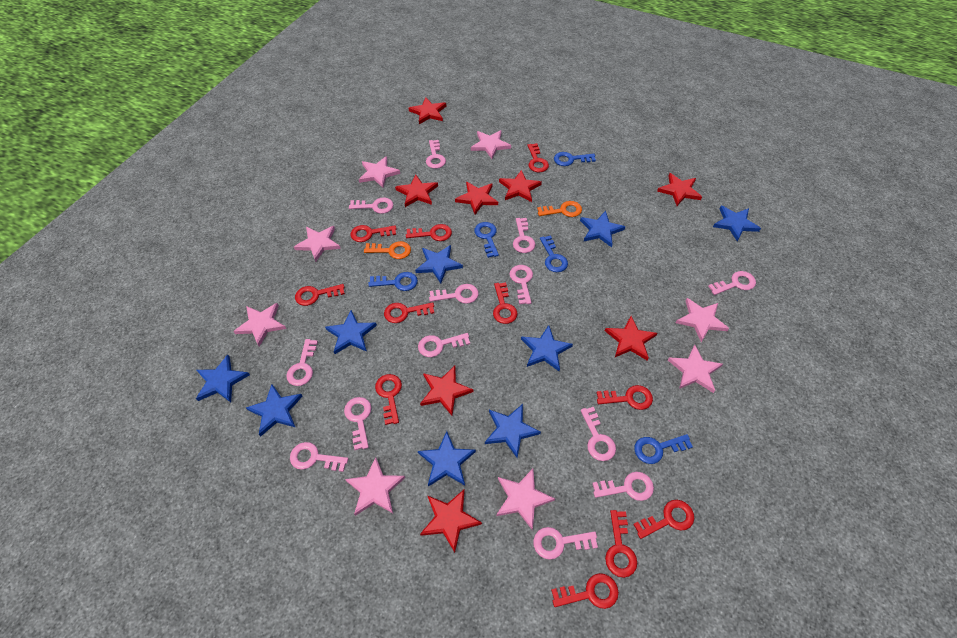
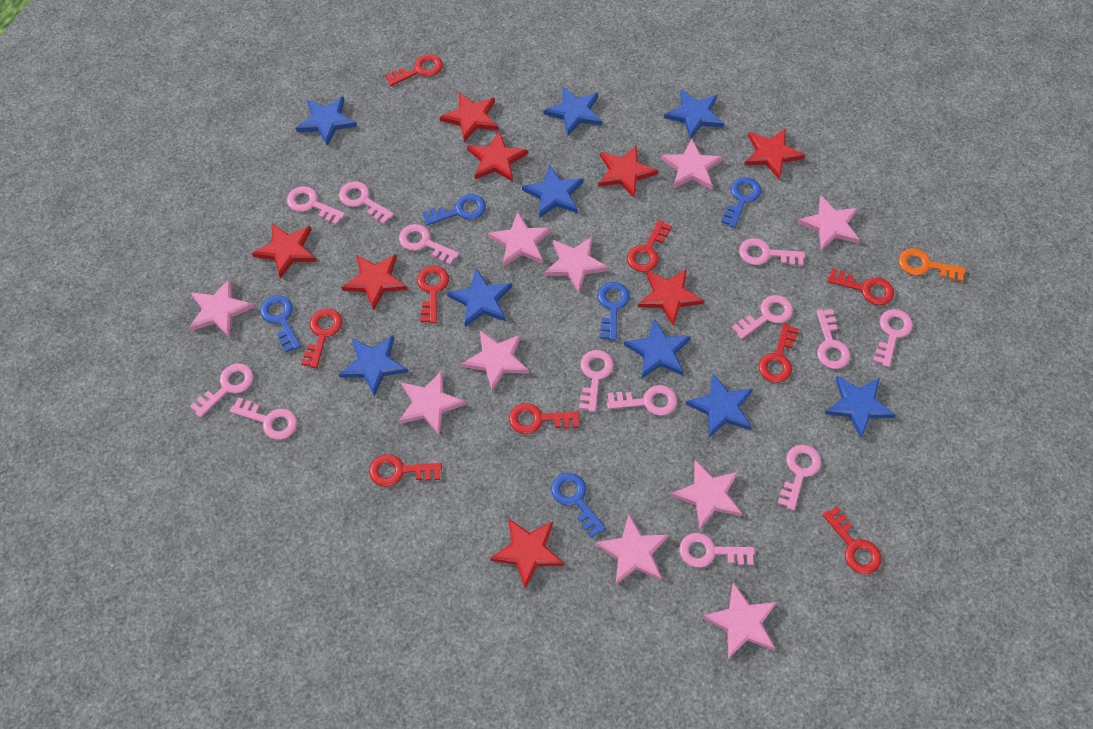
orange key: [364,241,411,259] [537,201,582,217] = 2 -> [899,248,966,282] = 1
pink star: [233,303,286,347] [294,226,341,262] [345,457,405,516] [359,156,400,188] [471,130,511,159] [496,469,555,530] [668,345,723,393] [676,298,729,342] = 8 -> [189,278,255,338] [399,371,466,436] [461,331,529,392] [488,212,552,267] [544,237,609,293] [596,514,669,585] [661,139,723,190] [671,460,742,529] [703,582,777,659] [797,196,860,251] = 10
red key: [295,284,345,306] [350,225,396,242] [375,374,402,425] [384,302,434,323] [406,224,452,241] [493,282,518,324] [527,143,549,173] [551,573,619,609] [597,385,653,410] [605,510,637,578] [633,500,694,539] = 11 -> [301,309,343,368] [369,454,442,487] [385,54,443,86] [417,266,449,323] [509,403,580,434] [627,220,672,272] [759,323,799,383] [823,506,881,574] [827,268,894,305] = 9

